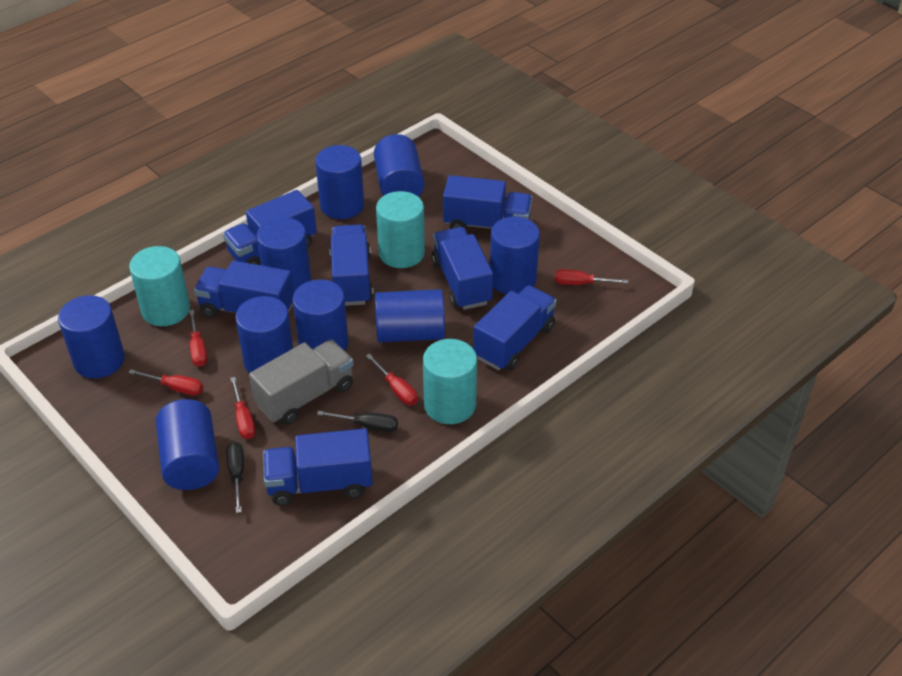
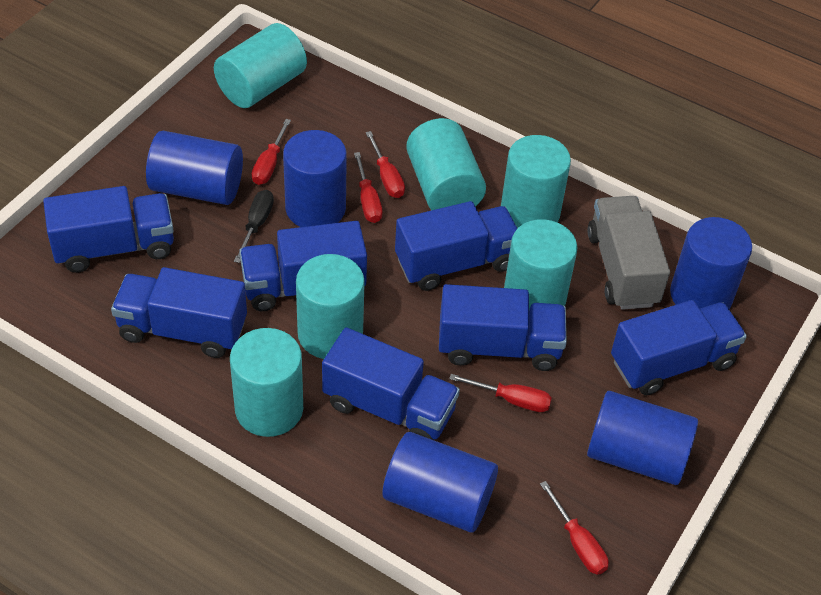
black screwdriver: [226,442,244,513] [317,411,398,432] = 2 -> [234,190,274,263] = 1
blue cylinder: [58,295,125,379] [156,399,219,490] [236,296,293,373] [257,217,311,293] [293,279,349,351] [315,145,364,219] [374,134,424,197] [375,289,445,342] [490,217,540,294] = 9 -> [146,131,243,205] [283,130,347,227] [382,432,498,533] [587,391,698,485] [670,217,752,309] = 5
turquoise cylinder: [129,246,190,326] [376,191,425,268] [423,339,477,424] = 3 -> [214,23,307,108] [230,328,303,437] [296,254,365,359] [406,118,486,210] [501,135,571,228] [504,219,578,309] = 6

